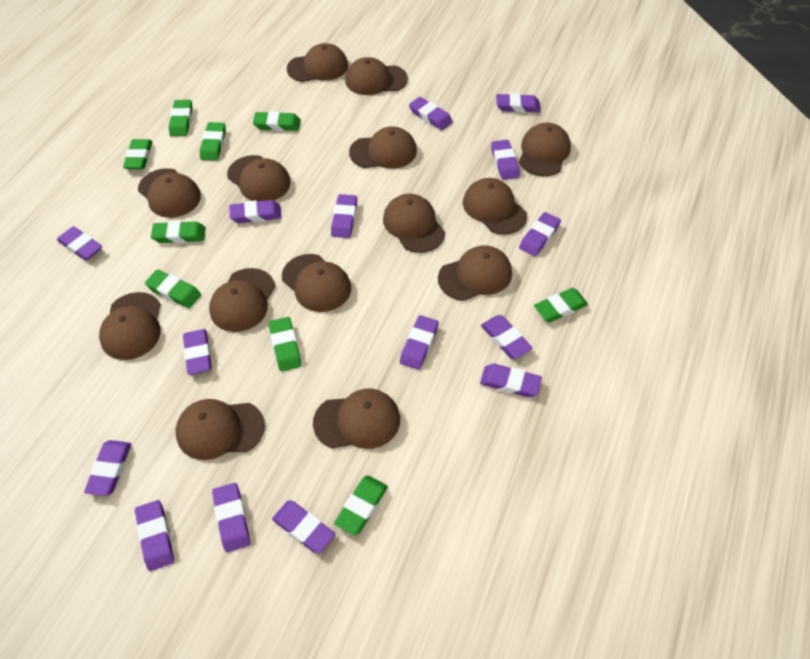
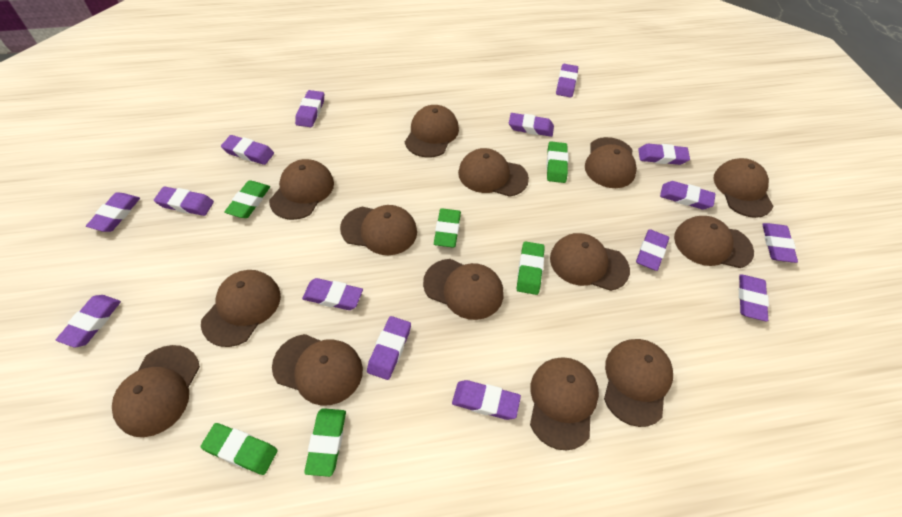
green eraser: [123,139,152,169] [145,270,201,308] [151,221,206,243] [169,100,193,136] [200,122,226,161] [253,111,301,131] [269,317,302,371] [334,475,388,535] [534,288,588,322] = 9 -> [200,423,278,475] [224,181,270,218] [304,408,346,477] [434,208,461,248] [517,242,545,295] [547,142,568,183] = 6

